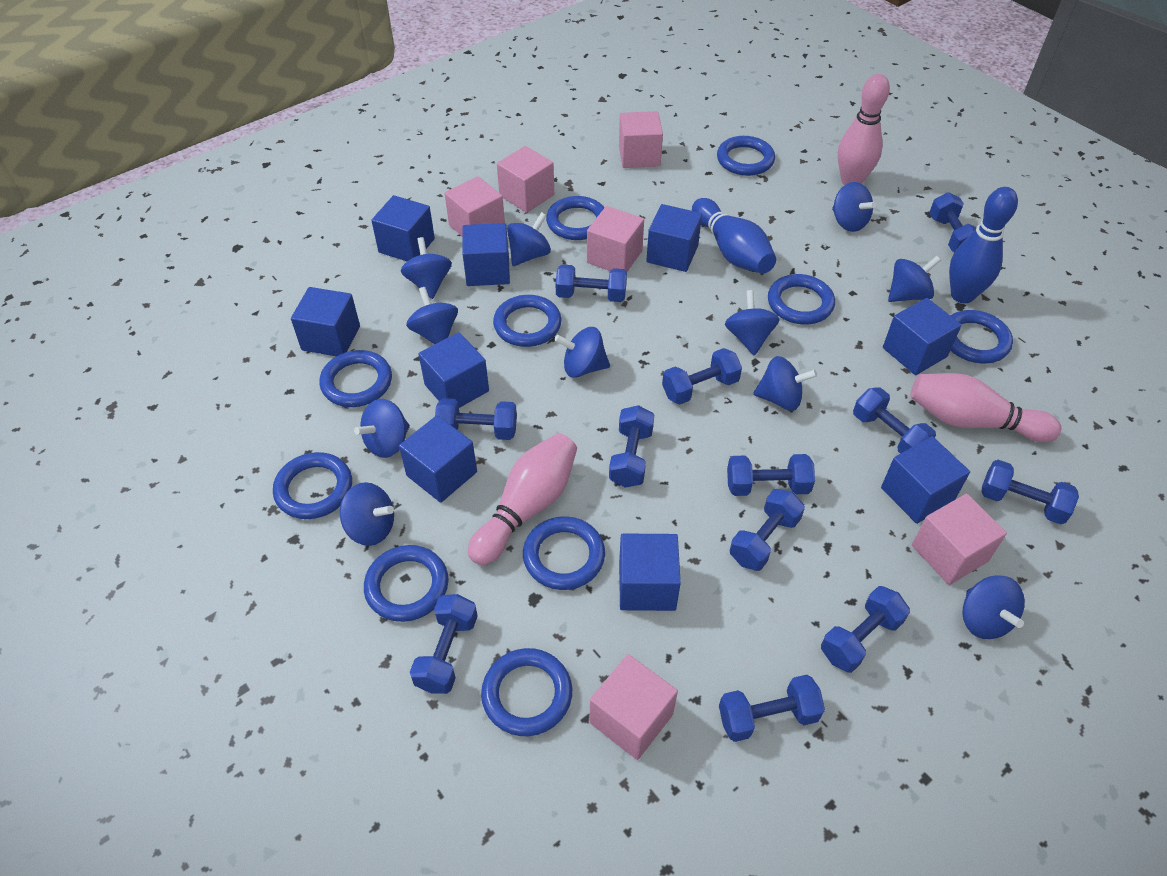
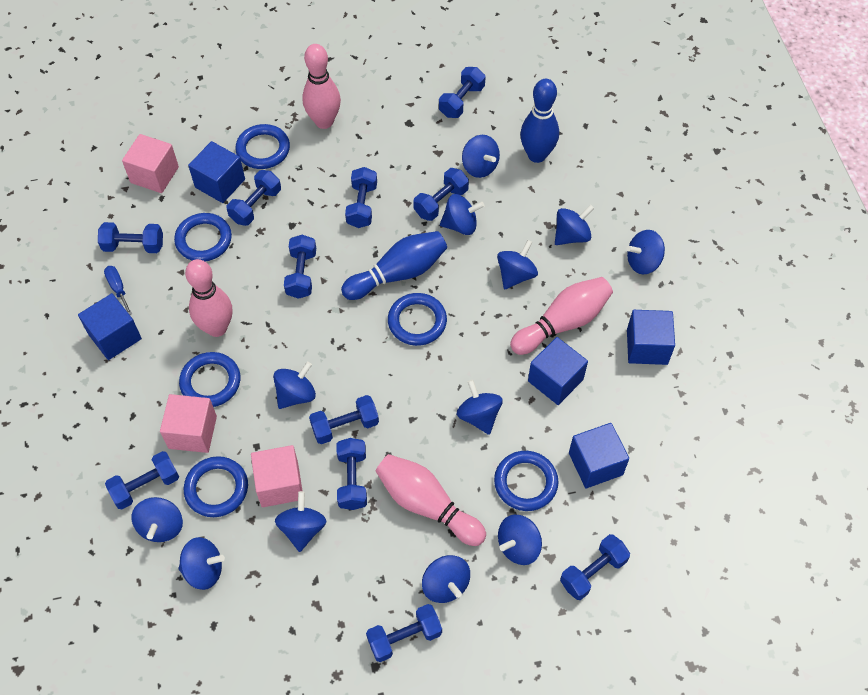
blue cube: [291,287,360,356] [371,195,435,261] [399,415,477,503] [418,332,489,408] [462,223,510,286] [619,534,681,611] [646,204,702,272] [881,436,970,524] [883,298,962,375] = 9 -> [78,293,142,360] [188,141,245,203] [528,337,588,405] [569,423,629,489] [627,310,675,365] = 5
blue dumbbell: [410,594,478,694] [435,398,517,440] [556,264,627,302] [609,405,654,487] [662,348,742,405] [719,675,825,742] [727,454,815,496] [730,489,805,571] [821,586,910,673] [853,387,936,454] [929,192,977,252] [982,460,1079,524] = 12 -> [98,222,163,253] [105,451,179,509] [227,170,281,226] [284,235,316,299] [309,395,379,444] [337,438,367,510] [345,167,377,228] [366,604,442,662] [413,168,469,221] [439,67,486,118] [560,534,630,600] = 11
blue ring: [273,452,352,519] [319,350,392,407] [364,545,449,622] [481,648,572,736] [493,295,561,347] [523,516,605,590] [546,196,605,240] [717,136,775,176] [768,274,835,324] [950,310,1013,363] = 10 -> [174,213,232,261] [179,352,240,407] [184,456,248,517] [235,124,290,169] [388,293,447,346] [494,451,559,511] = 6
blue screwdriver: none = 0 -> [104,266,132,315] = 1
blue spinning top: [340,482,394,546] [354,399,410,458] [401,237,452,299] [406,287,458,344] [507,212,551,266] [555,327,610,378] [725,290,780,356] [753,356,817,411] [832,182,876,232] [888,256,941,302] [962,575,1025,639] = 11 -> [131,497,183,542] [178,537,225,590] [273,362,316,409] [275,491,326,552] [422,555,470,603] [440,194,485,235] [457,380,503,435] [462,135,500,178] [497,240,538,289] [498,515,542,565] [555,204,594,245] [627,230,665,274] = 12
pink bowling pin: [468,433,577,565] [838,74,890,185] [910,373,1062,442] = 3 -> [185,259,232,337] [302,44,341,129] [376,454,486,546] [510,277,613,355] = 4
pink cube: [444,176,505,237] [497,146,554,213] [587,206,644,272] [590,654,678,760] [619,111,663,168] [912,494,1007,585] = 6 -> [122,134,179,193] [160,394,217,453] [251,445,302,507] = 3

